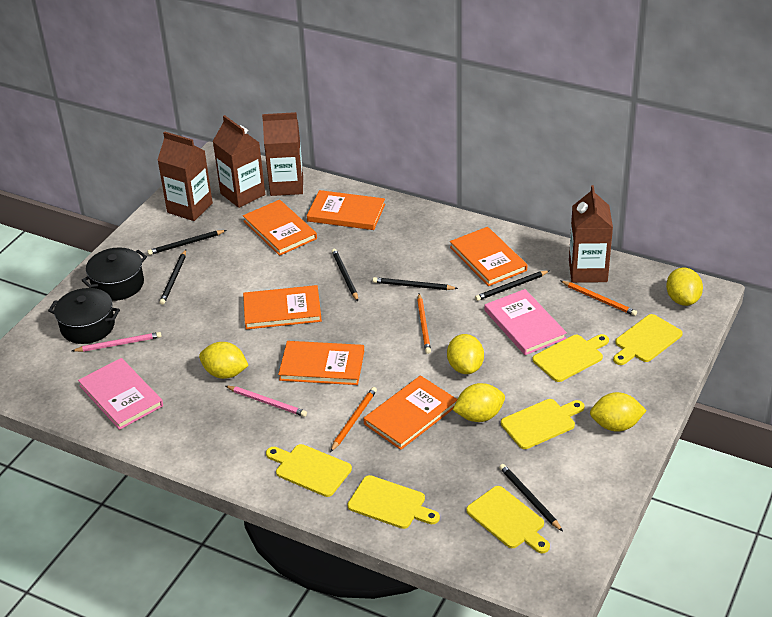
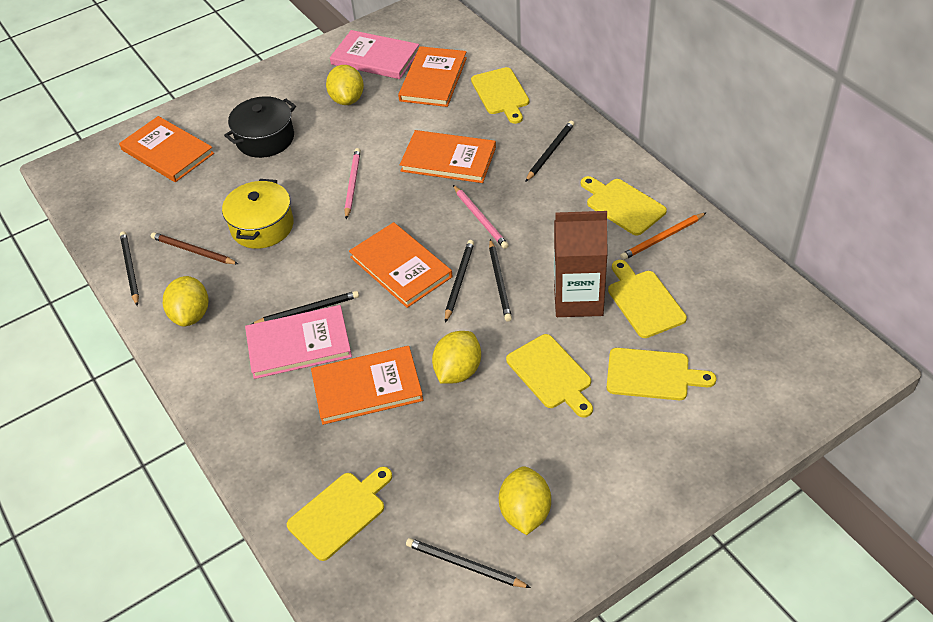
black pot: [48,288,120,344] [81,247,147,301] = 2 -> [224,96,296,158] = 1
brown carton: [157,131,213,221] [212,115,265,208] [262,112,303,196] [569,185,613,283] = 4 -> [554,211,608,317] = 1
brown pencil: none = 0 -> [151,232,238,264] = 1
orange book: [243,200,317,256] [243,285,322,329] [278,341,364,385] [307,190,385,230] [363,375,457,450] [450,227,527,286] = 6 -> [119,116,214,182] [311,346,423,425] [349,222,452,308] [398,46,467,107] [400,130,496,183] = 5
orange pencil: [330,387,377,452] [417,294,431,354] [561,281,637,316] = 3 -> [620,212,707,260] = 1
yellow lemon: [199,342,249,379] [447,334,484,374] [453,383,505,422] [590,392,647,432] [666,268,703,306] = 5 -> [163,276,209,327] [326,65,364,105] [432,331,481,384] [499,466,551,535] = 4
yellow pot: none = 0 -> [222,179,294,249] = 1

